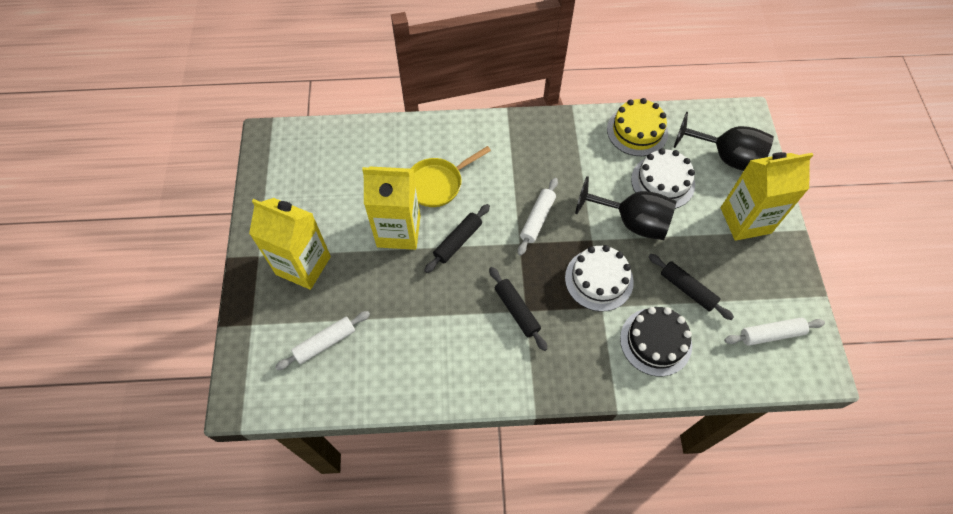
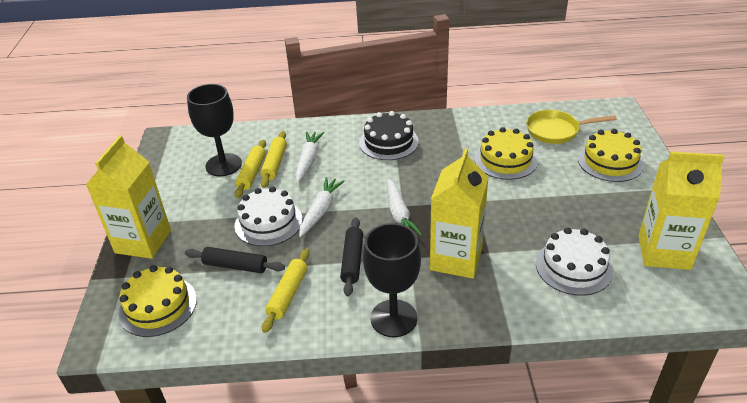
black rolling pin: [424,204,490,273] [489,267,547,351] [648,254,734,320] = 3 -> [185,247,285,273] [340,217,363,296] = 2
white carrot: none = 0 -> [296,131,324,182] [299,177,345,237] [387,178,422,235] = 3
white rolling pin: [275,311,370,370] [518,178,558,256] [724,318,825,346] = 3 -> none = 0
yellow cake: [607,98,668,156] = 1 -> [118,265,197,337] [474,127,538,180] [578,129,644,182] = 3
yellow rolling pin: none = 0 -> [235,140,266,198] [260,131,287,188] [262,249,310,333] = 3

